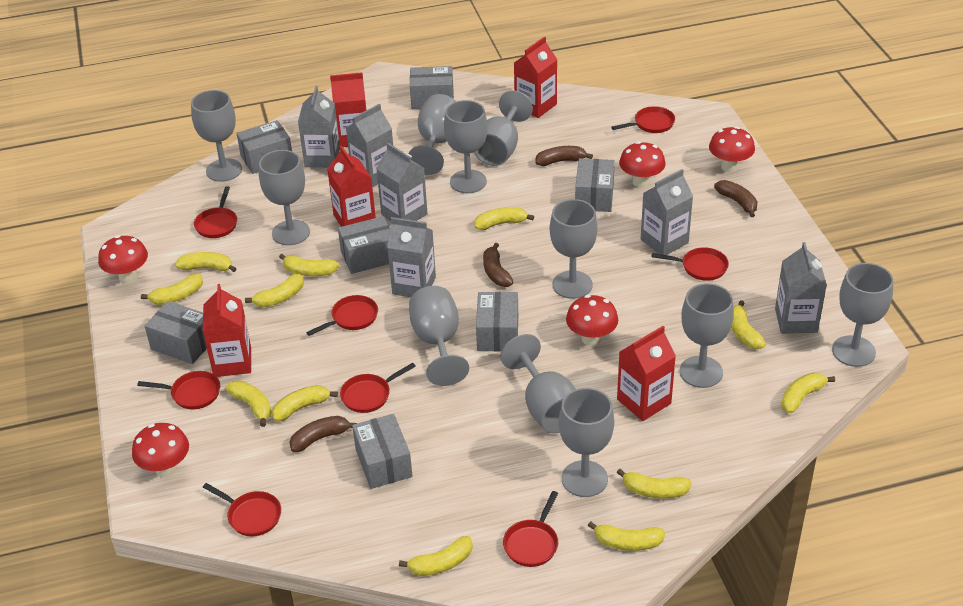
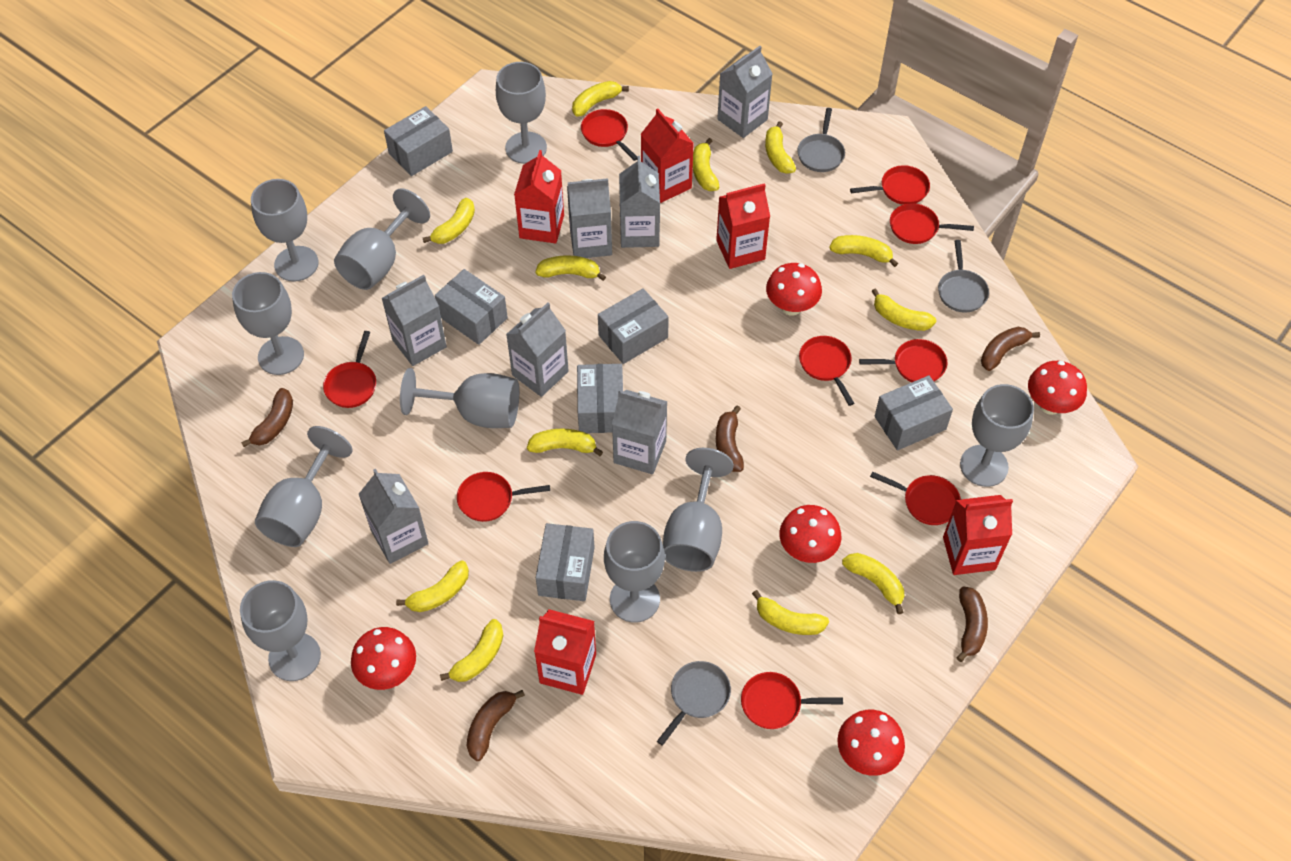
brown banana: [289,416,358,452] [483,243,513,287] [536,146,593,166] [714,180,758,217] = 4 -> [241,388,293,447] [466,690,525,761] [716,406,744,472] [956,587,988,662] [981,327,1040,371] = 5
grey box: [145,301,207,364] [237,120,292,174] [338,216,390,274] [352,414,412,489] [410,66,454,109] [476,292,518,352] [575,158,615,212] = 7 -> [384,106,453,176] [435,269,508,345] [536,523,595,601] [577,364,623,433] [598,288,669,364] [875,375,953,451] = 6
grey carton: [298,86,340,167] [346,104,393,187] [376,143,427,221] [387,217,436,297] [641,169,693,255] [775,242,827,334] = 6 -> [358,469,429,564] [381,275,447,366] [506,302,569,397] [567,178,612,258] [612,390,668,474] [619,156,660,248] [717,46,773,138] = 7
grey goblet: [191,90,242,182] [259,150,310,245] [408,94,456,175] [409,286,469,386] [444,100,488,193] [474,90,533,166] [501,334,576,434] [550,199,598,299] [559,388,614,497] [680,283,734,388] [832,263,893,367] = 11 -> [232,272,304,375] [240,580,321,681] [251,179,319,282] [255,426,353,547] [334,188,430,290] [400,368,519,428] [496,62,547,164] [604,521,665,623] [663,448,734,572] [960,384,1034,487] = 10
grey pan: none = 0 -> [657,661,731,746] [797,108,845,172] [938,240,989,313] = 3
red pan: [137,371,220,409] [194,186,237,238] [203,483,281,536] [306,295,378,336] [340,363,416,413] [503,491,558,567] [612,106,675,133] [652,247,729,281] = 8 -> [323,331,376,408] [457,472,550,522] [581,109,638,161] [741,672,843,729] [799,336,854,406] [850,165,930,205] [859,339,947,382] [870,471,961,525] [890,203,974,244] = 9

